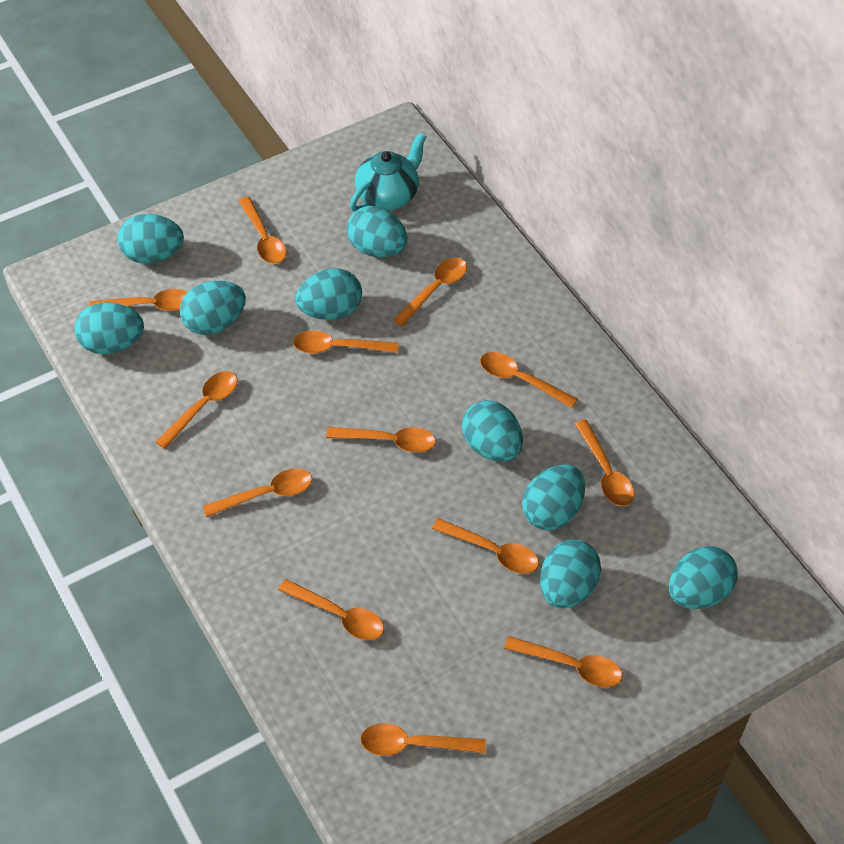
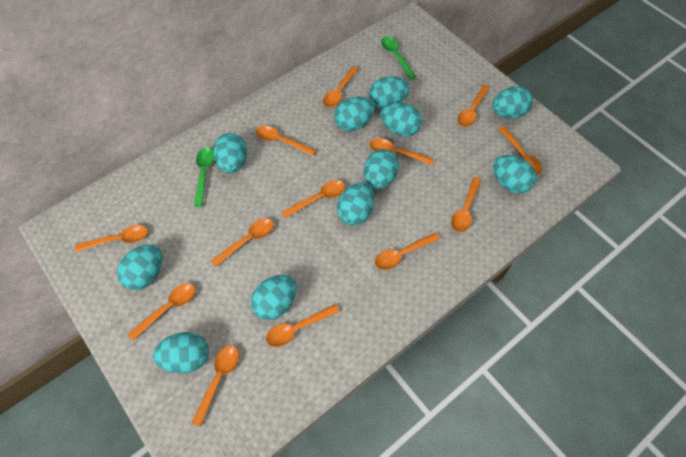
green spoon: none = 0 -> [194,148,214,207] [381,36,416,80] = 2
turquoise egg: [74,302,144,354] [117,214,184,264] [180,281,246,335] [295,268,362,320] [347,206,407,257] [462,400,523,462] [522,465,585,530] [540,540,601,609] [669,546,738,609] = 9 -> [117,244,162,290] [153,332,209,374] [213,133,247,173] [251,275,296,320] [334,96,374,131] [337,182,374,226] [364,149,399,190] [369,76,410,109] [380,103,422,137] [492,86,533,119] [493,155,536,194] = 11
turquoise teapot: [350,133,426,212] = 1 -> none = 0

